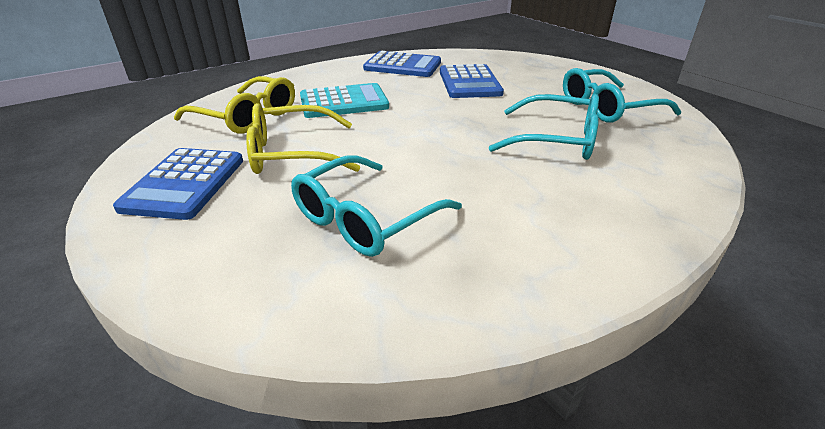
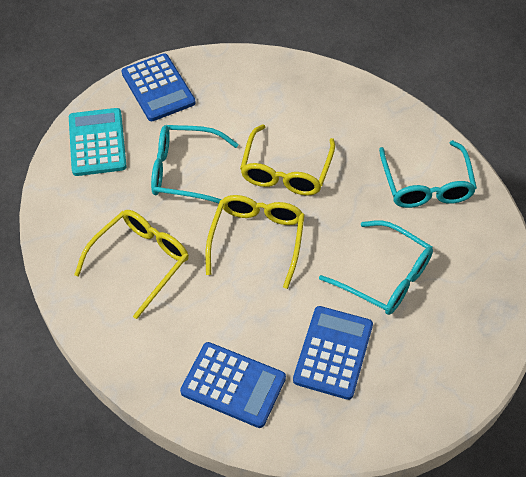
yellow glasses: [174,76,295,134] [246,103,360,174] = 2 -> [74,210,189,319] [205,195,305,289] [240,124,335,196] = 3

